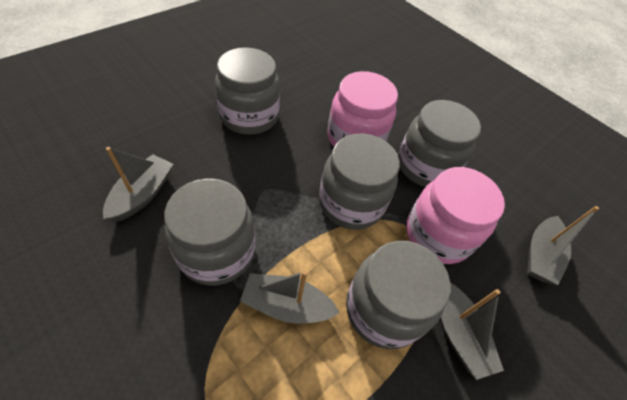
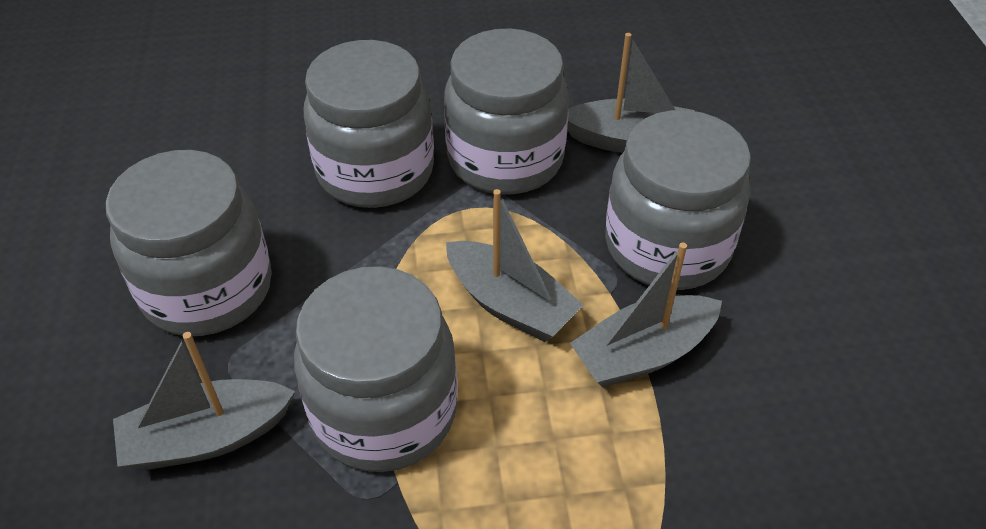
pink jar: [327,71,398,147] [406,167,505,264] = 2 -> none = 0

